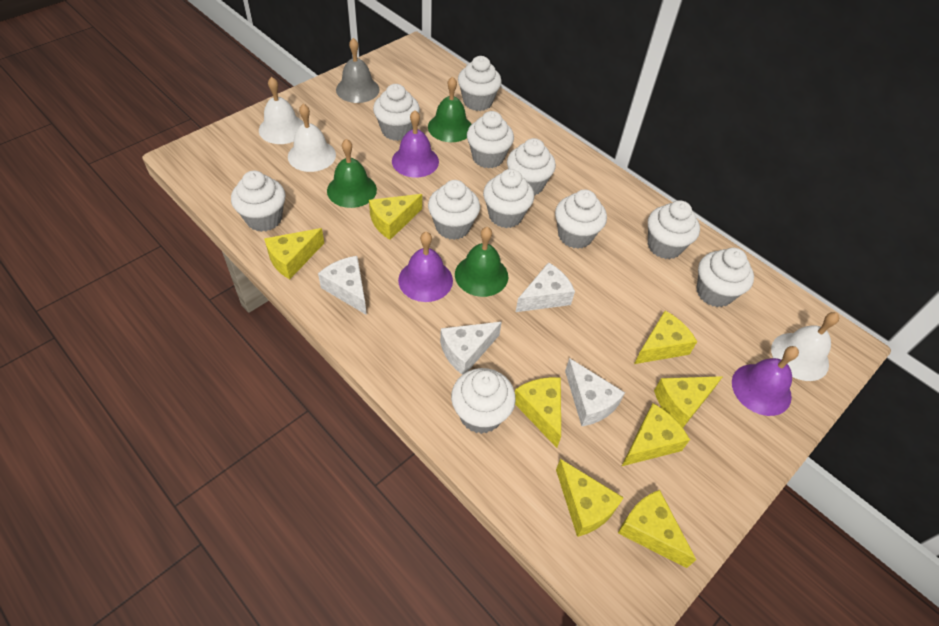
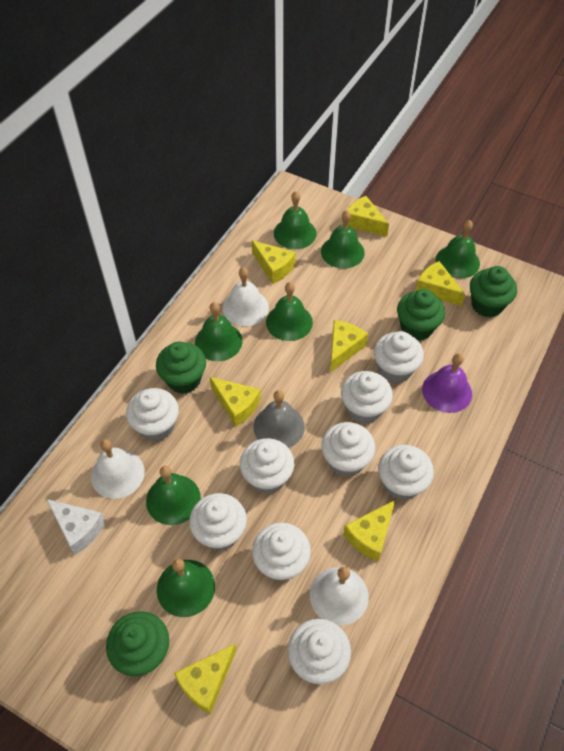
green bell: [327,139,377,208] [428,76,471,142] [455,227,508,297] = 3 -> [146,466,201,525] [157,558,215,617] [195,302,242,361] [266,282,313,341] [274,191,317,249] [321,210,365,269] [436,220,480,279] = 7
green cupcake: none = 0 -> [106,611,169,676] [156,342,206,394] [397,289,445,341] [470,266,517,317] = 4
purple bell: [392,110,439,178] [398,232,453,302] [732,346,799,416] = 3 -> [422,354,472,413] = 1
white cheese: [318,256,367,315] [440,322,502,375] [516,262,575,312] [565,358,625,426] = 4 -> [47,499,106,555] = 1
white cupcake: [231,171,286,232] [373,84,420,141] [428,180,480,240] [451,368,516,434] [458,56,502,111] [467,111,514,169] [483,169,534,228] [507,138,556,195] [555,190,607,249] [648,200,700,259] [697,248,754,307] = 11 -> [126,388,179,442] [189,493,247,551] [240,438,294,494] [252,523,311,582] [288,619,351,684] [321,422,375,477] [341,371,393,424] [374,331,424,383] [378,445,434,501] = 9
yellow cheese: [264,228,324,279] [369,194,422,240] [515,377,561,448] [556,459,624,537] [618,490,696,568] [622,403,690,466] [634,311,697,364] [654,376,723,428] = 8 -> [174,644,236,714] [210,377,261,427] [252,240,296,284] [330,320,368,372] [343,500,395,561] [347,196,389,237] [416,261,465,306] = 7

